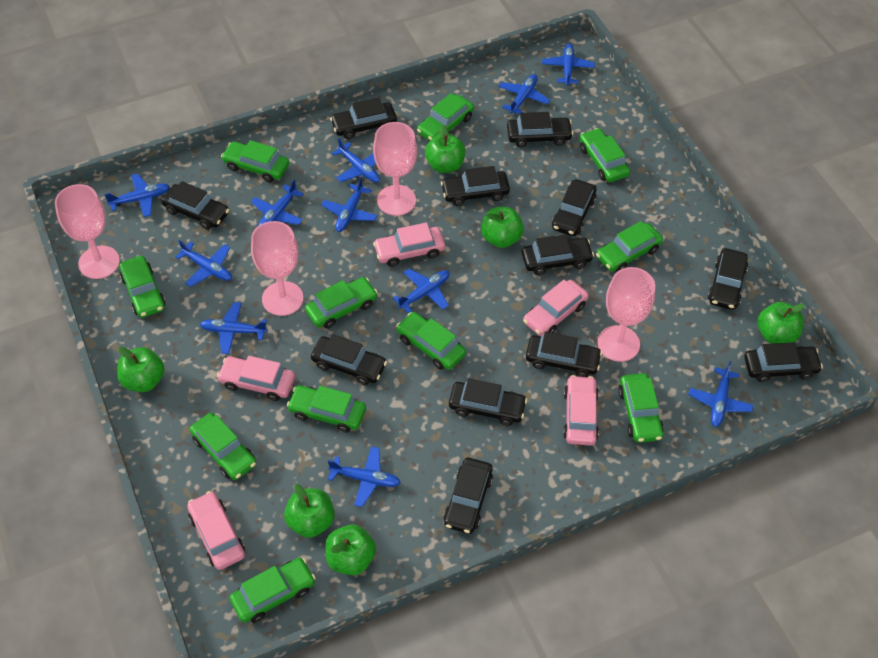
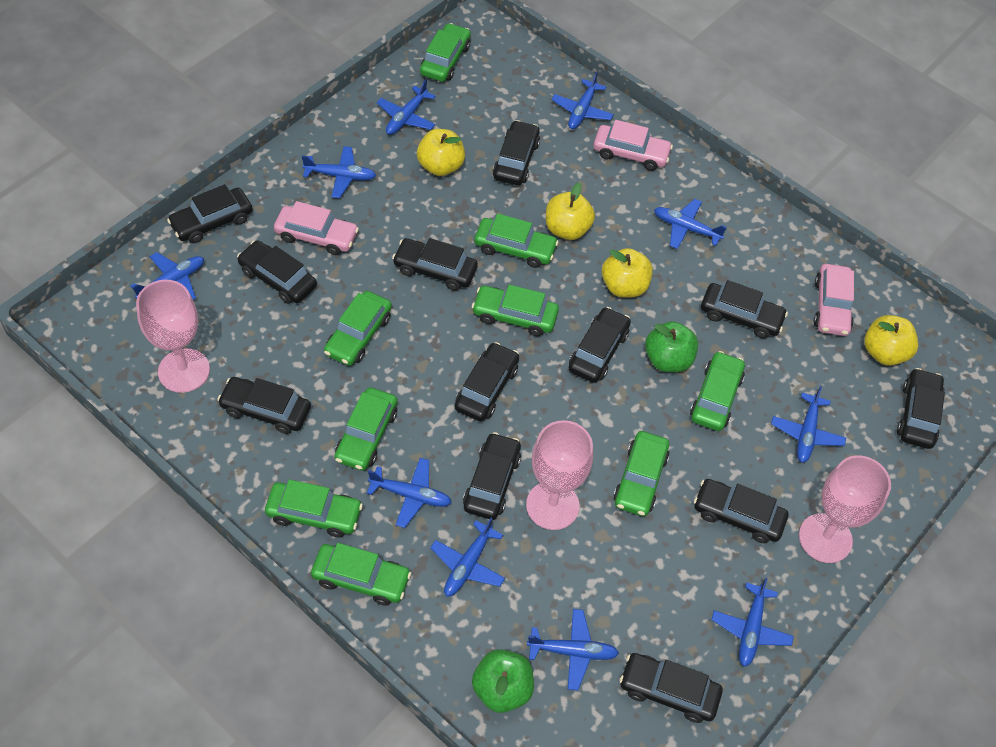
blue plane: [104,174,170,217] [175,240,232,287] [200,302,267,354] [251,179,304,226] [321,177,377,232] [328,446,401,507] [332,138,380,183] [393,269,449,313] [499,74,550,114] [542,43,595,86] [688,361,753,427] = 11 -> [131,252,204,300] [302,146,376,198] [367,458,452,528] [377,79,436,135] [430,517,505,597] [527,609,619,691] [551,71,614,129] [654,199,727,249] [711,578,794,667] [771,386,846,463] = 10
green apple: [117,347,165,392] [284,484,335,538] [325,525,376,575] [425,125,465,173] [481,207,524,248] [757,302,805,344] = 6 -> [472,649,534,713] [645,321,698,372] = 2
green car: [119,256,166,318] [190,413,256,480] [221,140,289,182] [230,558,316,623] [287,385,366,432] [305,277,378,329] [396,312,466,370] [417,93,474,141] [580,128,630,182] [596,221,663,272] [618,373,664,443] = 11 -> [265,479,363,538] [311,543,411,606] [324,291,392,366] [334,387,397,471] [420,23,471,82] [472,285,559,336] [474,213,559,268] [613,431,670,516] [690,351,745,431] = 9
pink car: [187,491,245,570] [217,356,295,401] [373,222,445,267] [523,280,589,336] [563,375,599,446] = 5 -> [274,201,359,255] [593,120,673,171] [814,264,854,336] = 3
pink goblet: [55,184,120,279] [251,221,304,316] [373,122,417,216] [598,267,655,362] = 4 -> [136,280,210,393] [526,420,593,530] [799,455,891,563] = 3
yellow apple: none = 0 -> [417,129,465,176] [546,182,595,240] [602,248,653,298] [864,315,918,366] = 4

